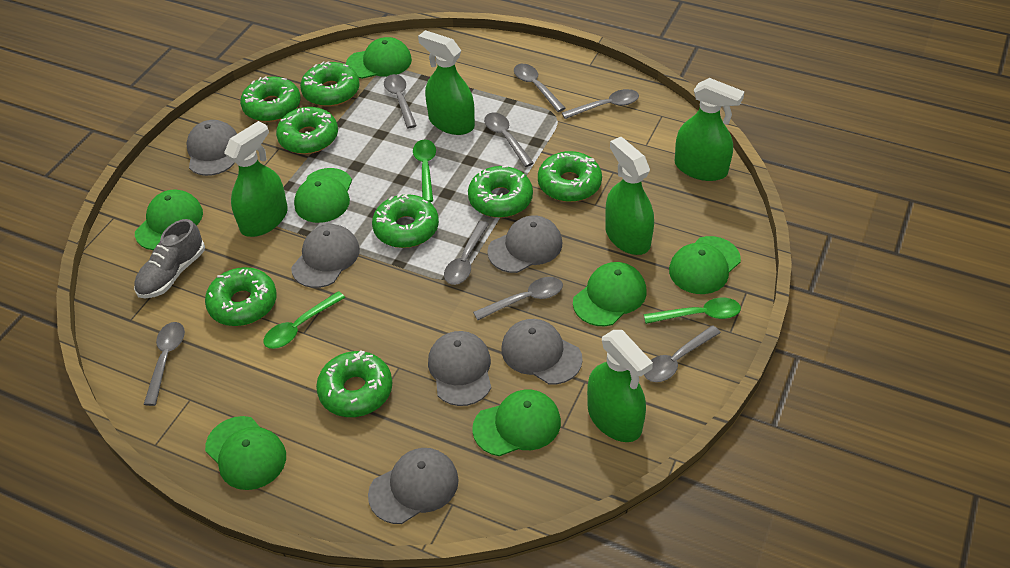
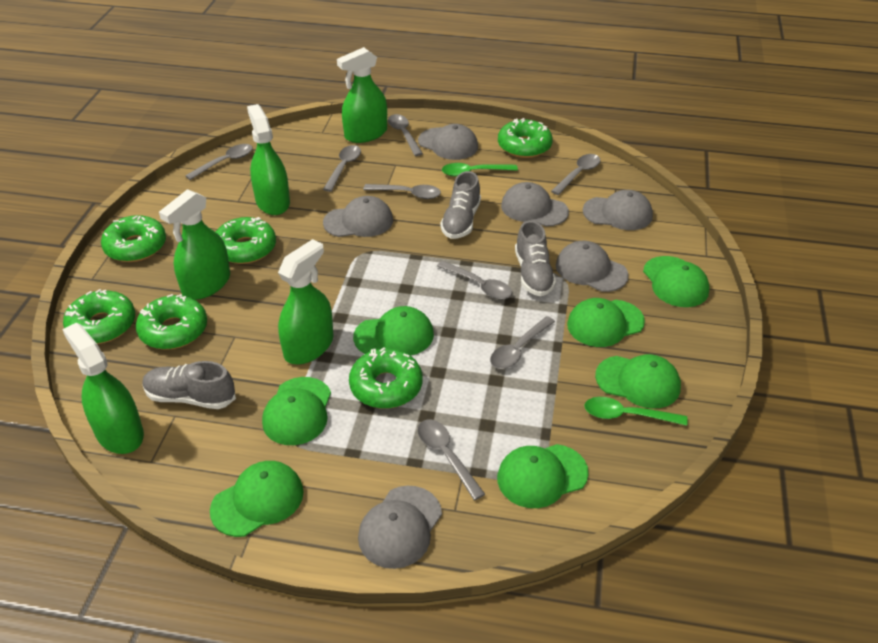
green donut: [205,267,277,326] [240,76,301,122] [276,107,338,154] [300,61,360,107] [316,350,393,417] [372,194,439,248] [468,165,533,218] [538,151,602,202] = 8 -> [63,289,135,344] [101,215,166,262] [136,294,207,350] [216,217,276,264] [349,347,423,409] [498,118,553,158] = 6
green spoon: [263,291,345,349] [413,140,436,202] [644,298,741,324] = 3 -> [442,163,518,177] [584,397,688,426] = 2
grey shoe: [134,219,205,298] = 1 -> [142,361,236,409] [440,171,481,239] [515,220,556,296] = 3

